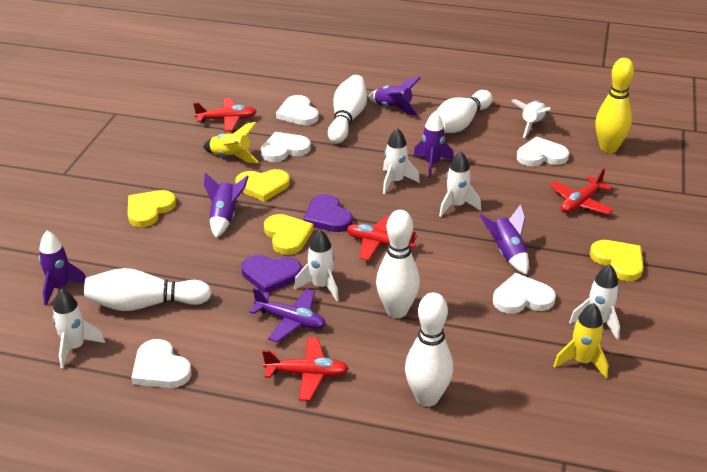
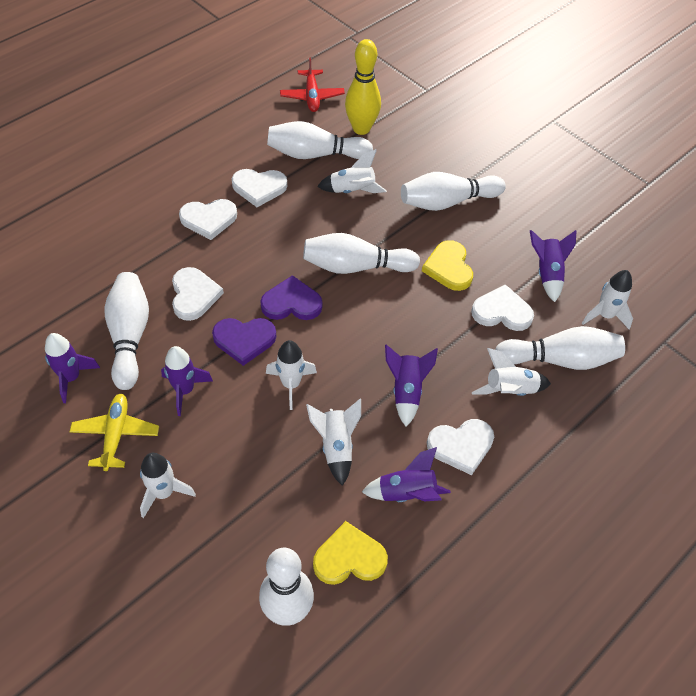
purple plane: [249,288,326,343] = 1 -> none = 0
red plane: [193,98,257,131] [262,337,349,401] [347,216,417,261] [550,169,614,215] = 4 -> [280,57,345,112] = 1
white bowling pin: [84,268,212,311] [328,75,367,144] [376,210,420,318] [405,293,453,407] [436,90,493,133] = 5 -> [104,272,149,390] [259,548,314,626] [267,121,373,159] [303,233,420,274] [401,172,506,211] [495,326,625,370] = 6
yellow heart: [128,190,176,227] [235,169,290,202] [264,214,314,255] [590,240,643,281] = 4 -> [313,521,388,585] [422,240,473,291] = 2
yellow plane: none = 0 -> [69,394,159,471] = 1
yellow rocket: [203,122,259,163] [554,303,608,378] = 2 -> none = 0

